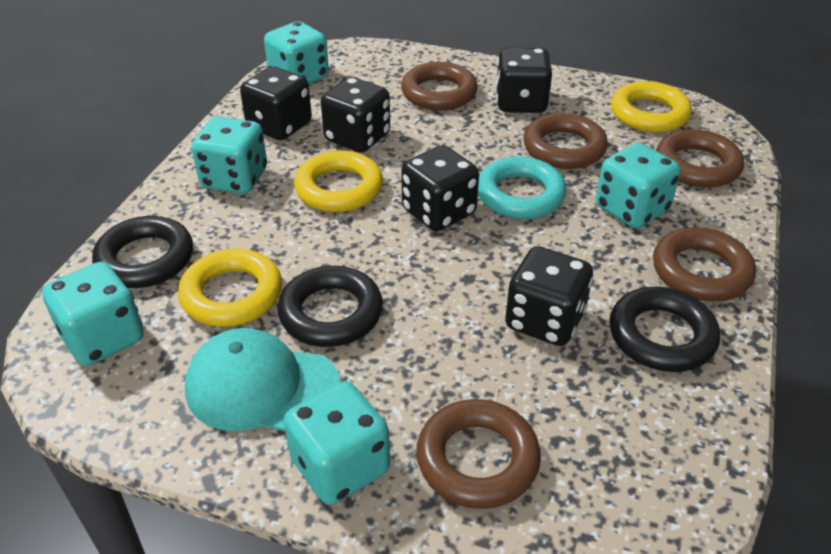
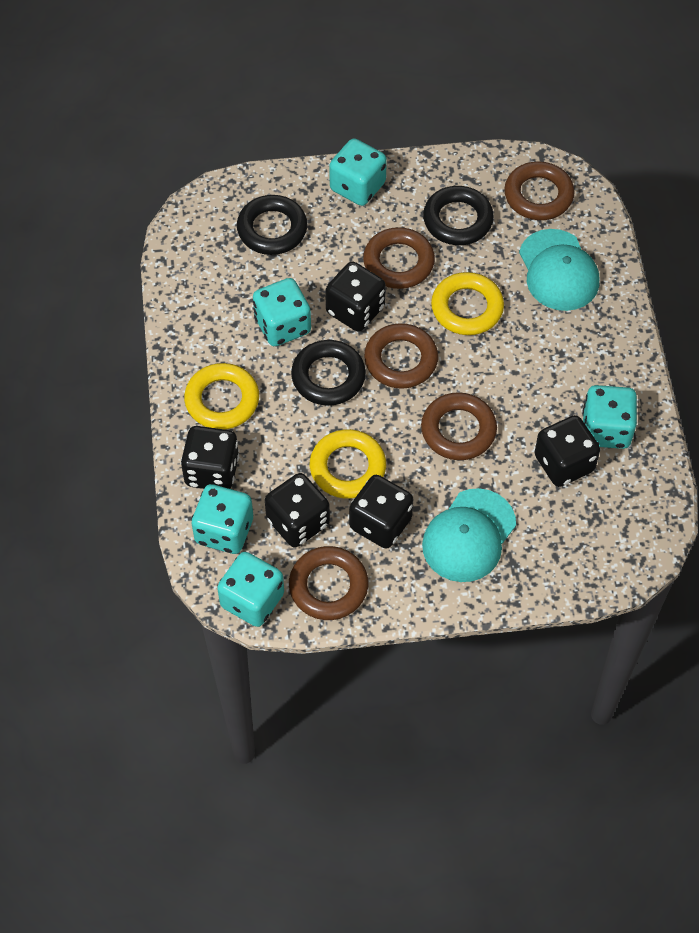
turquoise cap: [185,328,340,431] = 1 -> [422,488,516,582] [519,229,599,311] = 2
turquoise ring: [478,156,567,219] = 1 -> none = 0

